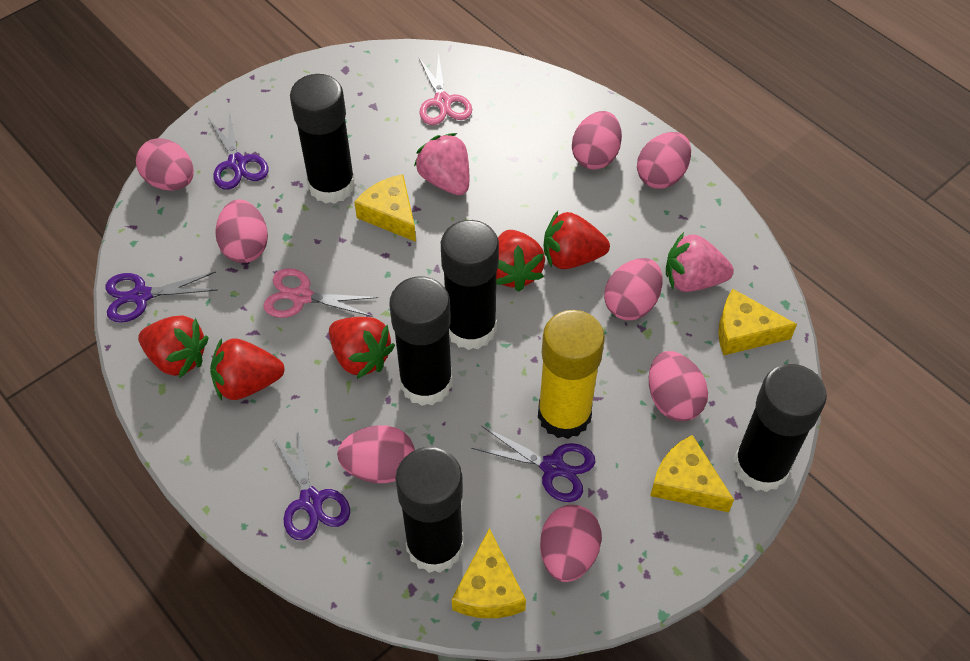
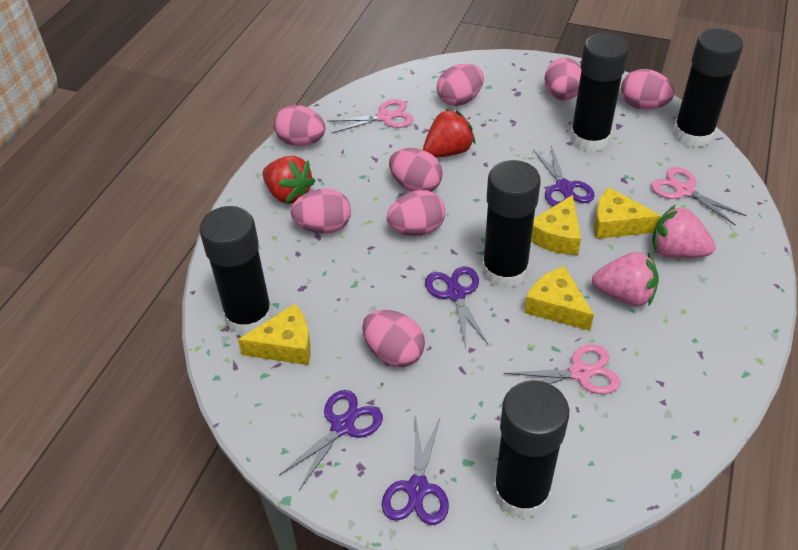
pink scissors: [263,268,378,318] [418,52,472,125] = 2 -> [327,99,414,133] [503,344,620,394] [651,167,747,226] = 3
red strawberry: [138,315,209,378] [210,338,285,401] [329,317,395,379] [496,230,545,292] [543,211,610,269] = 5 -> [263,156,315,204] [423,109,475,158] = 2
yellow glue stick: [538,310,605,439] = 1 -> none = 0

